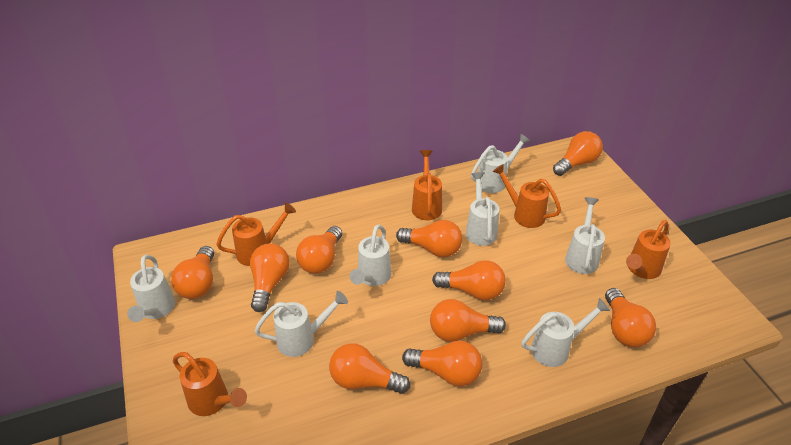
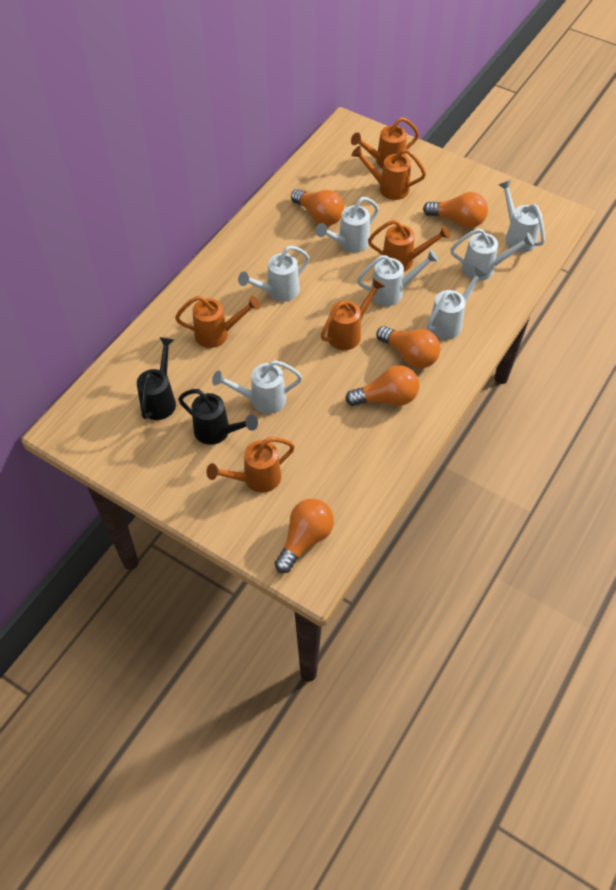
black watering can: none = 0 -> [137,337,176,420] [178,389,258,445] = 2
orange light bulb: [171,246,214,299] [250,243,290,312] [296,226,342,274] [329,343,410,394] [396,220,462,257] [402,340,482,386] [430,299,506,342] [432,260,506,300] [553,131,603,176] [605,288,656,347] = 10 -> [274,499,334,573] [291,189,344,226] [345,365,419,406] [376,326,440,368] [423,192,488,228] = 5
orange watering can: [173,352,247,416] [216,203,296,266] [412,150,442,220] [493,164,561,228] [626,220,671,279] = 5 -> [175,296,260,348] [206,437,295,493] [321,278,385,350] [351,117,419,169] [351,146,426,200] [368,220,450,272] = 6

